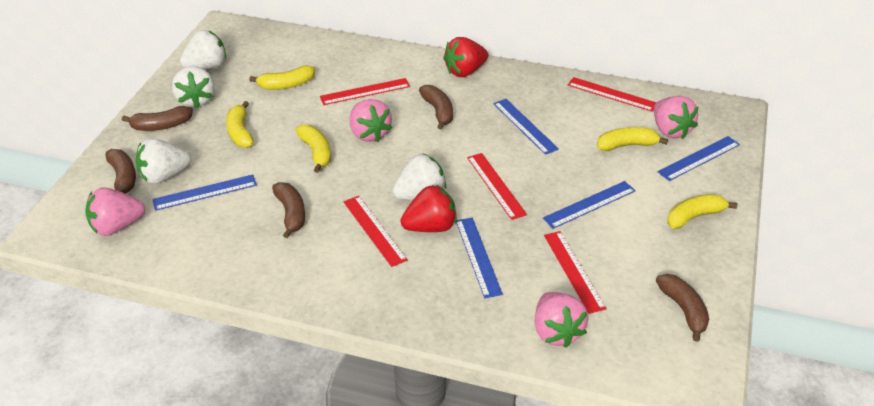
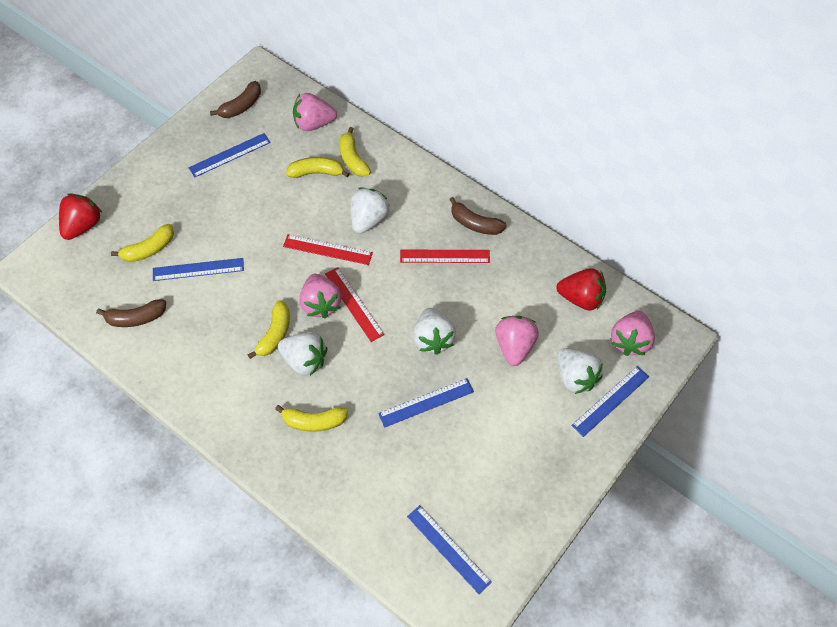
brown banana: [105,149,136,194] [122,106,193,131] [272,182,305,238] [419,85,453,130] [656,274,709,342] = 5 -> [96,299,166,327] [210,81,261,118] [449,197,507,235] = 3
red ruler: [320,78,410,105] [343,196,408,267] [467,153,527,220] [544,231,607,314] [568,77,657,112] = 5 -> [283,235,373,265] [325,267,385,342] [400,250,490,263] = 3

